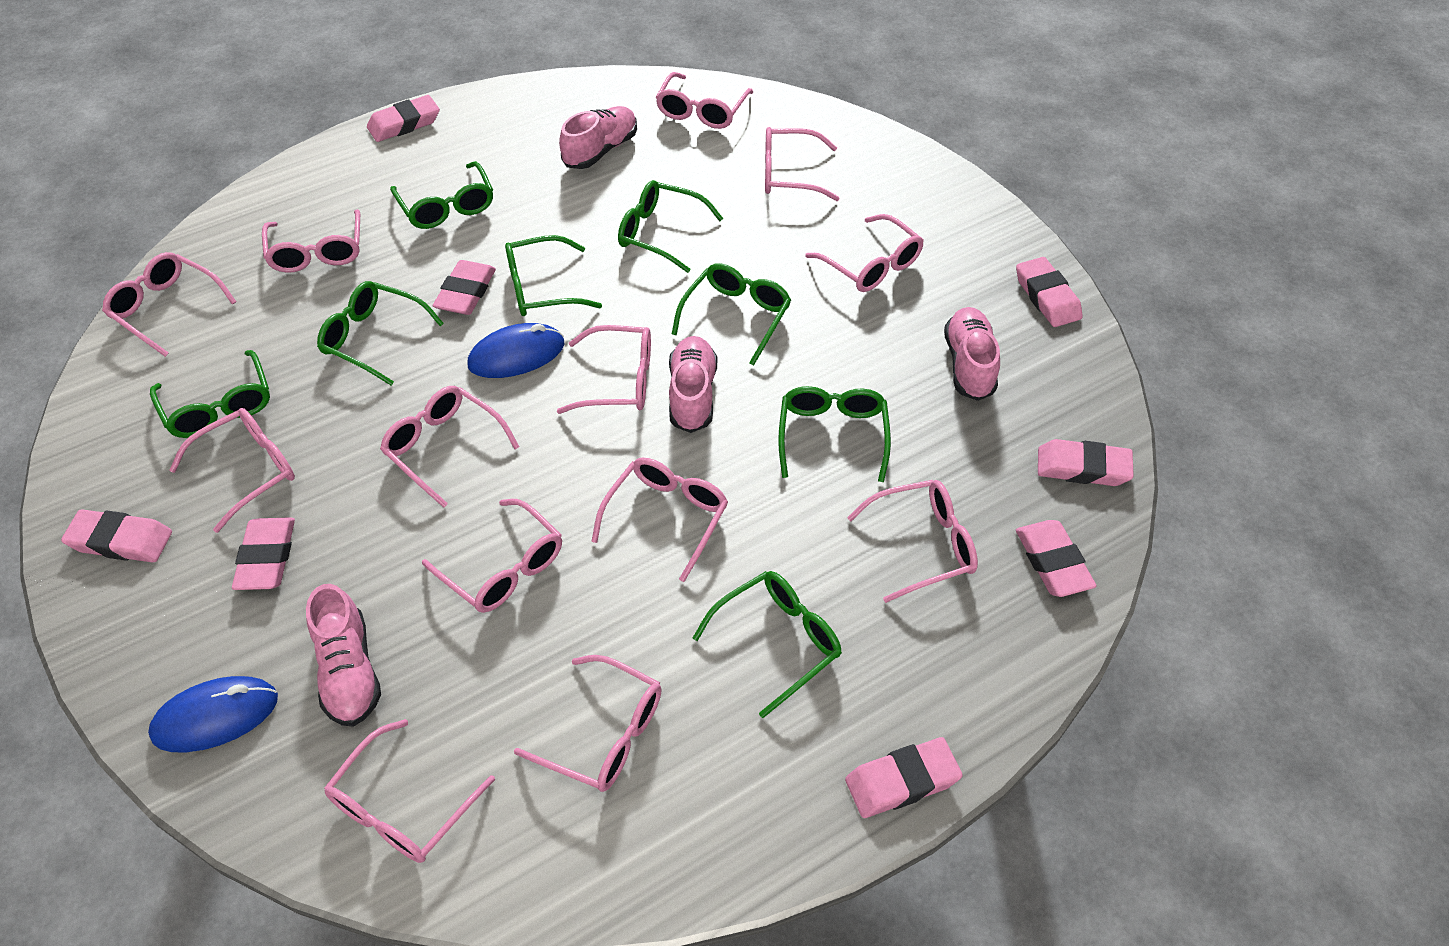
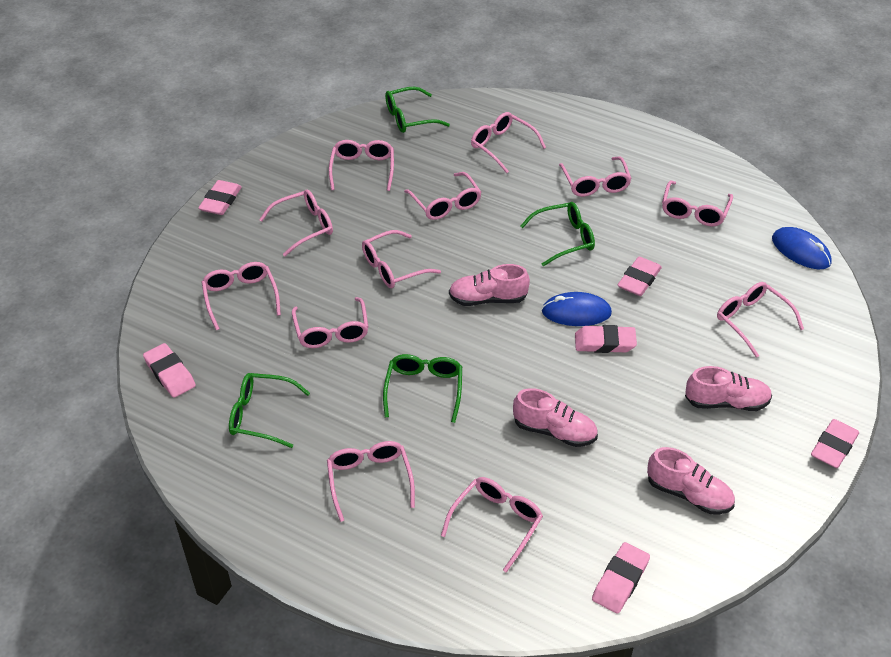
green glasses: [150,350,270,438] [317,281,444,385] [390,161,493,229] [505,235,602,316] [618,180,723,273] [672,263,791,366] [693,571,842,718] [778,386,891,482] = 8 -> [229,373,310,448] [383,354,462,423] [385,87,450,133] [520,202,595,266] = 4
pink eraser: [61,510,172,562] [232,517,295,590] [367,95,440,142] [433,260,496,315] [845,737,963,818] [1016,257,1083,327] [1016,520,1096,597] [1038,439,1134,486] = 8 -> [143,343,196,398] [198,180,242,215] [575,325,637,353] [592,542,650,614] [618,257,662,296] [811,419,859,468] = 6
pink glasses: [102,252,236,357] [169,408,295,533] [262,209,360,273] [324,719,495,863] [380,386,519,508] [422,499,562,613] [514,655,662,792] [557,325,651,414] [591,458,728,582] [655,72,753,129] [765,127,840,201] [805,214,924,292] [847,480,978,603] = 13 -> [201,262,281,330] [259,190,333,256] [292,297,368,348] [327,441,415,522] [329,140,394,191] [362,230,441,288] [404,172,481,220] [441,477,543,573] [471,112,546,173] [559,156,632,197] [662,181,733,226] [717,282,804,358] = 12

